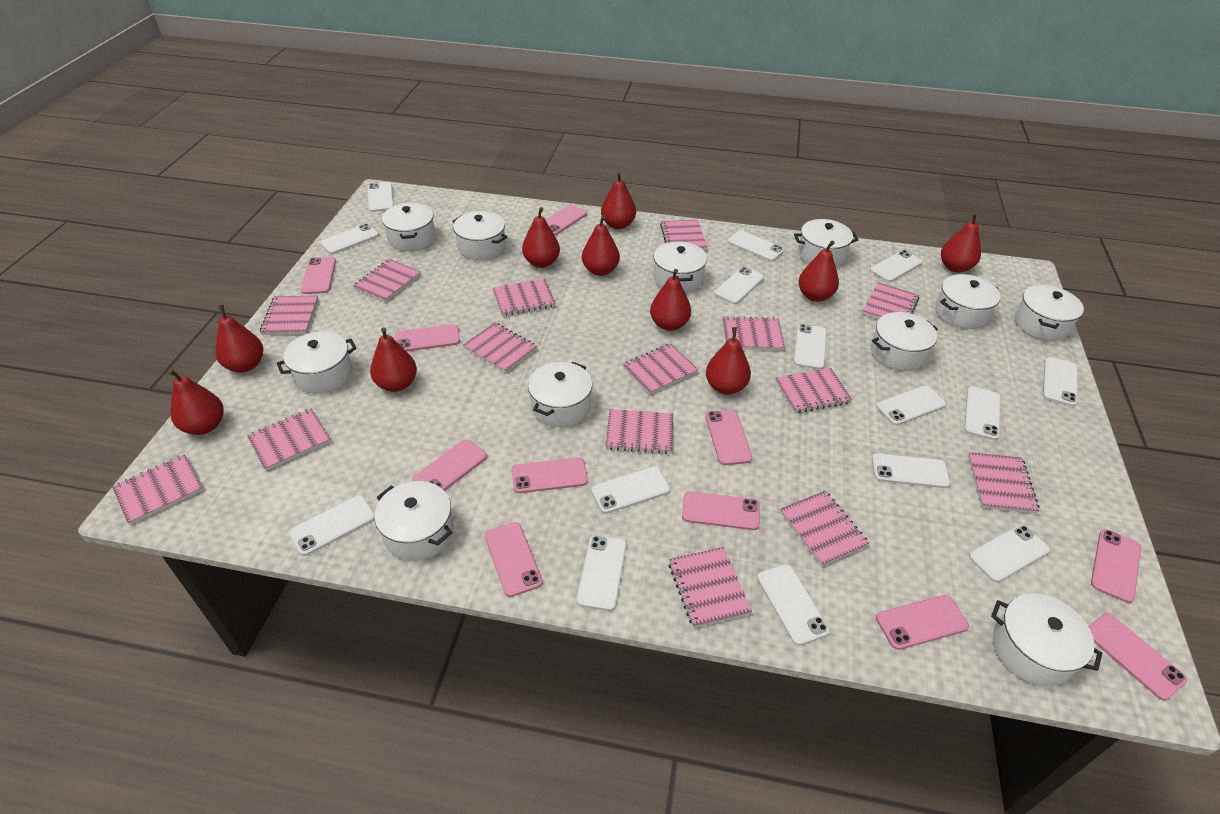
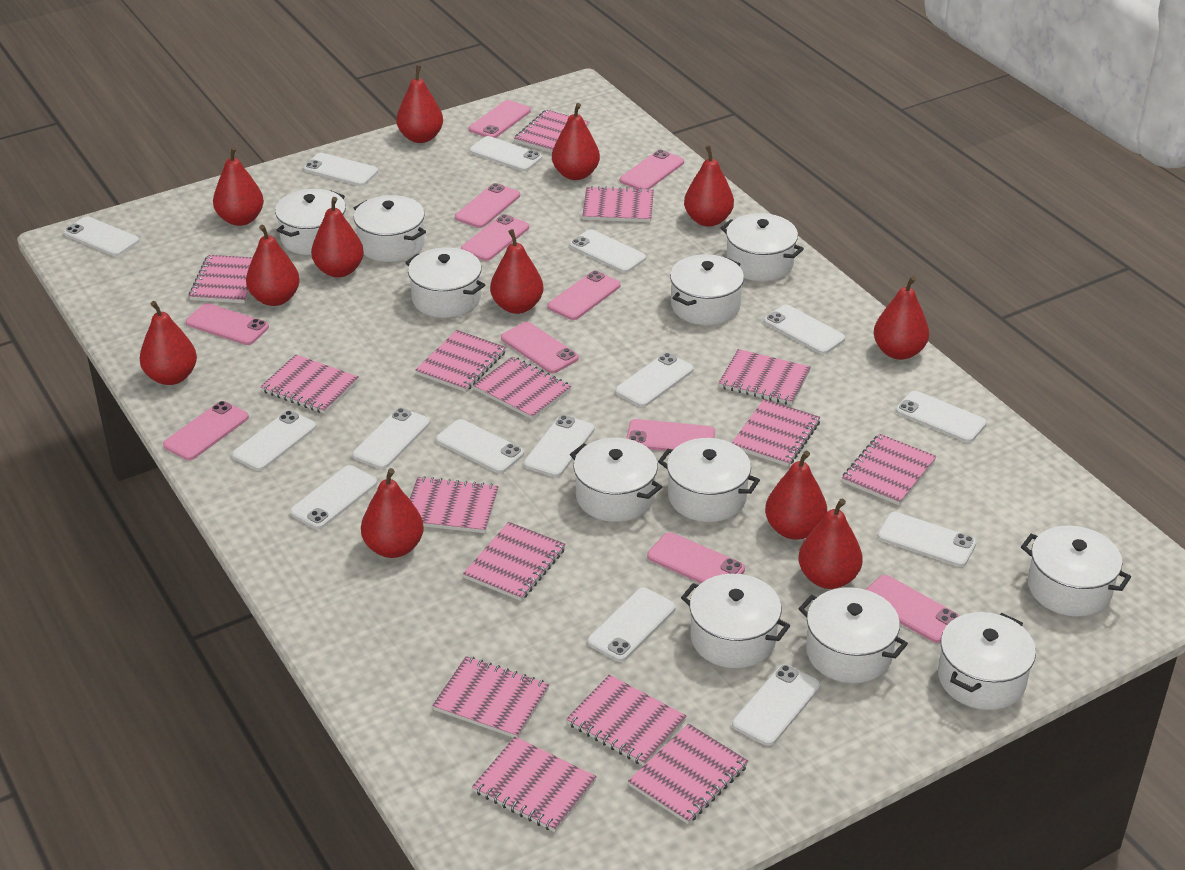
red pear: [168,369,224,435] [215,305,263,373] [370,328,417,392] [522,207,560,268] [582,215,620,276] [601,171,636,229] [650,269,691,331] [706,327,751,395] [798,240,839,302] [941,212,981,273] = 10 -> [139,301,197,385] [213,146,264,226] [246,225,300,306] [311,197,364,278] [361,468,424,558] [396,65,443,143] [490,229,543,314] [552,103,600,180] [684,145,734,227] [765,451,827,540] [798,498,863,589] [874,276,929,360] = 12

